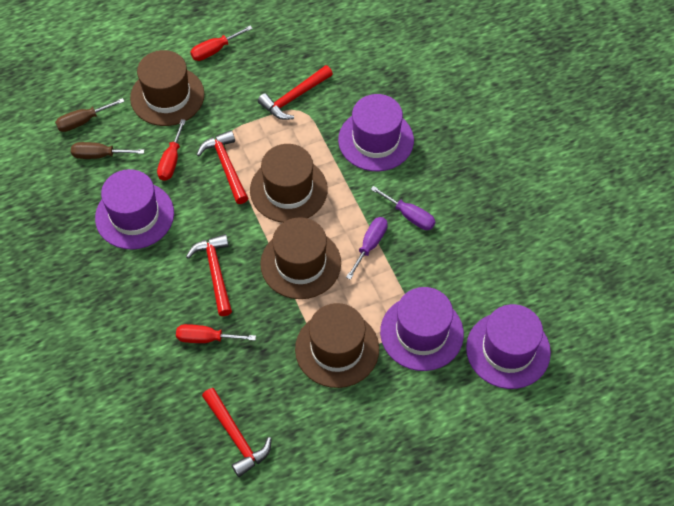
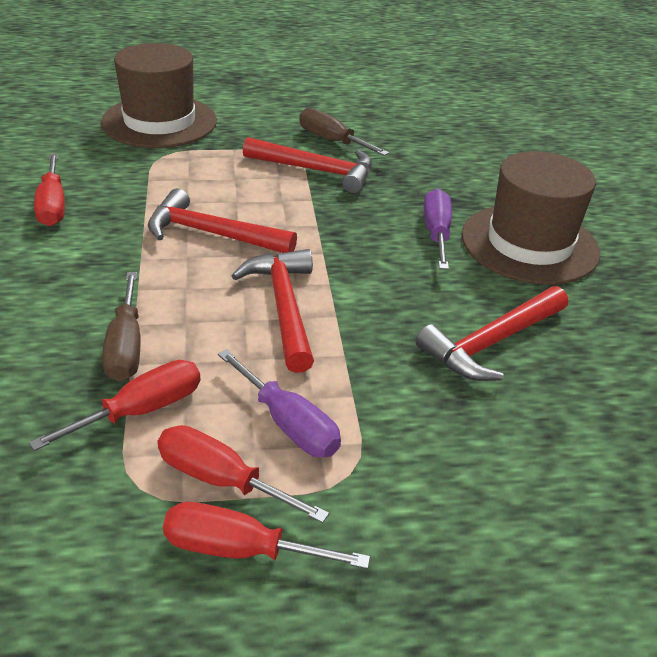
brown hat: [130,50,204,126] [250,144,328,223] [260,217,341,299] [295,303,379,388] = 4 -> [101,43,217,148] [462,151,600,285] = 2
purple hat: [95,169,174,250] [338,94,414,171] [380,287,464,371] [466,304,551,389] = 4 -> none = 0
red screwdriver: [157,119,186,181] [176,324,256,343] [190,26,253,61] = 3 -> [29,360,201,451] [34,154,65,226] [157,425,329,523] [163,502,370,569] = 4

